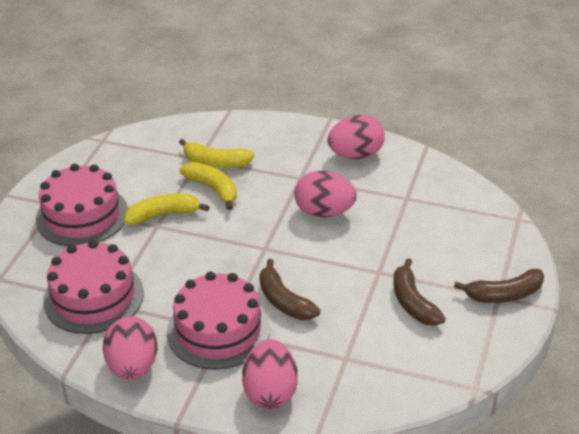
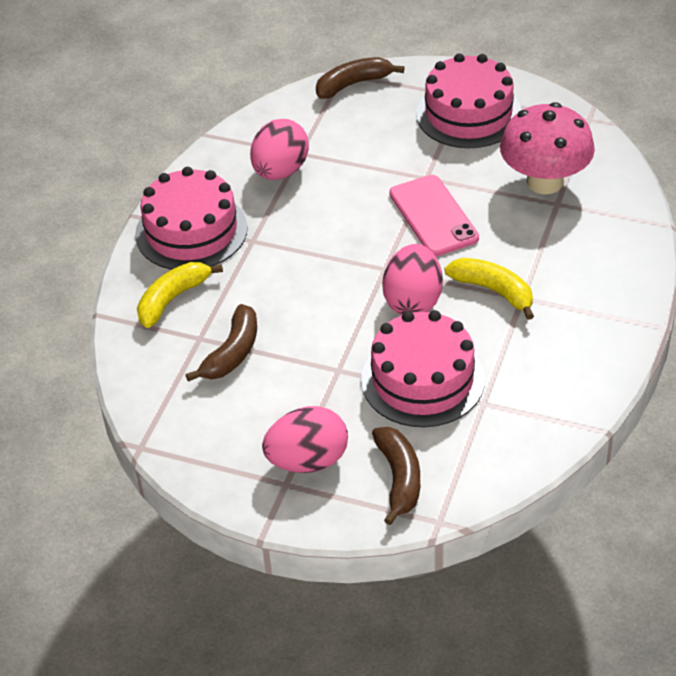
pink egg: [103,316,157,380] [242,339,298,409] [294,171,357,218] [327,115,385,159] = 4 -> [250,119,309,180] [262,406,348,473] [382,244,443,315] = 3
pink mushroom: none = 0 -> [500,102,595,194] = 1
pink phone: none = 0 -> [389,175,479,256] = 1
yellow banana: [124,194,210,225] [179,139,255,168] [179,162,237,210] = 3 -> [137,262,223,328] [445,258,534,320] = 2

